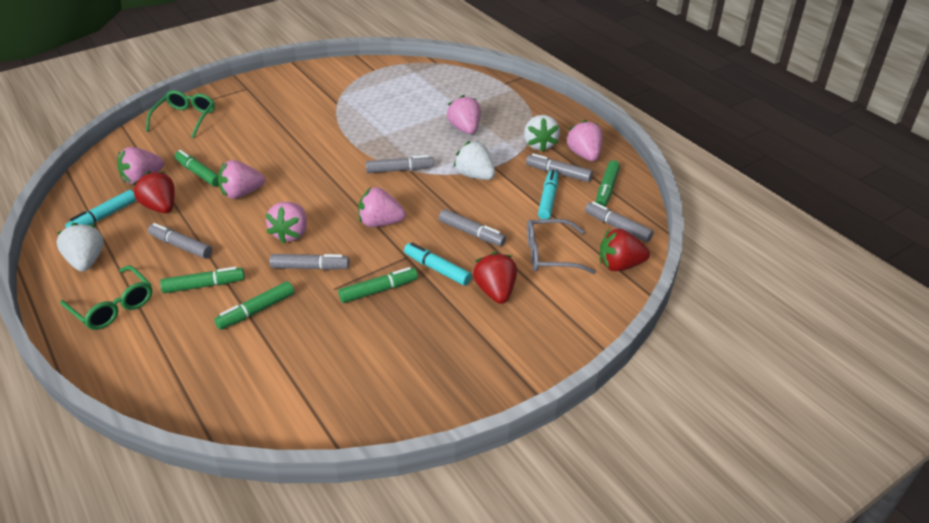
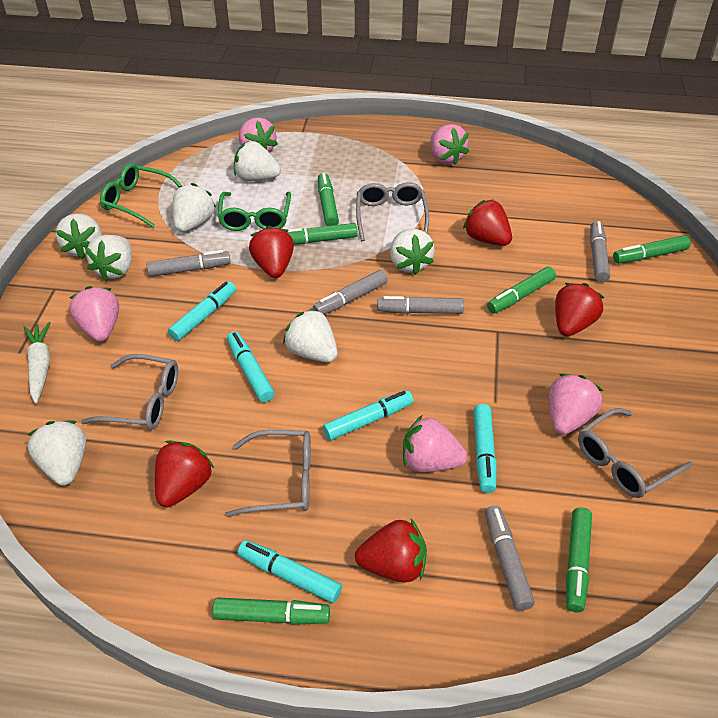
green marker: [160,267,245,293] [175,150,219,187] [214,281,294,330] [338,267,418,303] [596,160,620,207] = 5 -> [212,597,330,625] [287,223,358,245] [318,173,339,226] [487,267,556,314] [566,507,592,613] [613,235,691,264] = 6
grey glasses: [527,219,596,274] = 1 -> [81,354,178,430] [225,430,311,517] [356,182,429,241] [578,408,692,498] = 4
grey marker: [148,223,212,259] [270,254,349,270] [366,155,434,173] [439,209,506,246] [526,153,593,182] [585,201,654,242] = 6 -> [146,250,231,277] [313,270,388,315] [377,296,464,314] [485,505,535,611] [590,221,610,282] = 5
pink strawberry: [117,147,164,184] [218,160,265,199] [265,202,307,244] [358,187,406,227] [447,95,481,134] [566,120,603,161] = 6 -> [69,286,119,342] [239,117,278,152] [403,416,467,472] [430,124,469,165] [549,374,603,435] = 5
red strawberry: [133,171,175,213] [473,252,517,304] [600,228,650,271] = 3 -> [155,441,214,507] [249,226,294,278] [355,519,427,583] [463,199,512,246] [555,283,604,336] = 5
turquoise marker: [65,190,136,228] [404,242,472,286] [538,170,558,219] = 3 -> [168,281,236,341] [227,331,275,402] [238,540,342,603] [323,390,413,441] [473,404,497,493] = 5
white carrot: none = 0 -> [24,322,51,403] = 1
white strawberry: [57,223,104,271] [454,141,495,180] [524,115,560,152] = 3 -> [28,420,86,486] [56,213,102,259] [85,235,132,281] [172,183,216,232] [234,141,281,181] [283,308,338,362] [390,229,435,275] = 7

